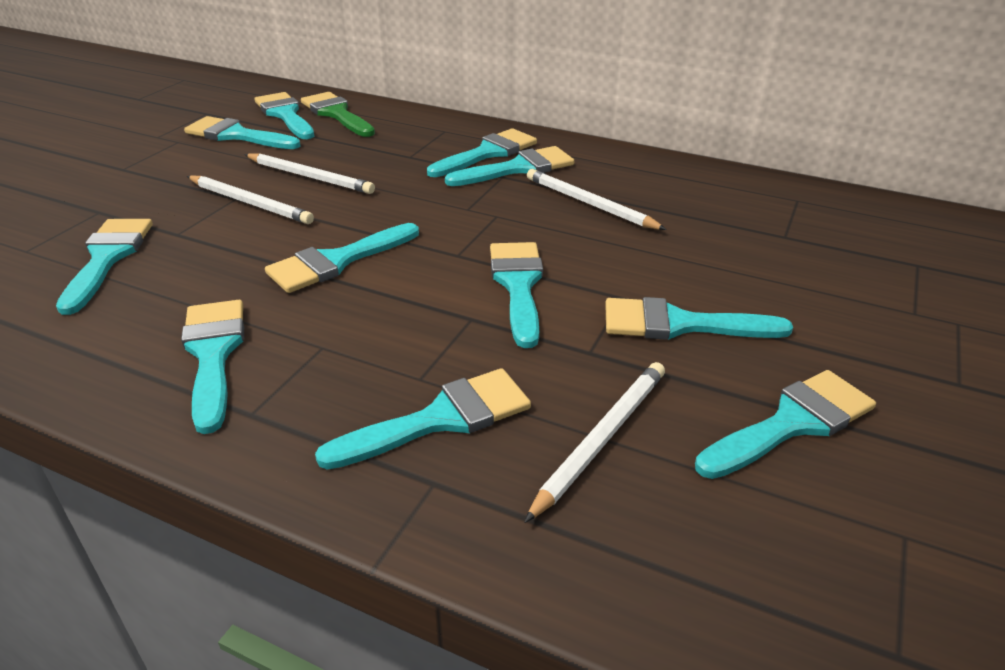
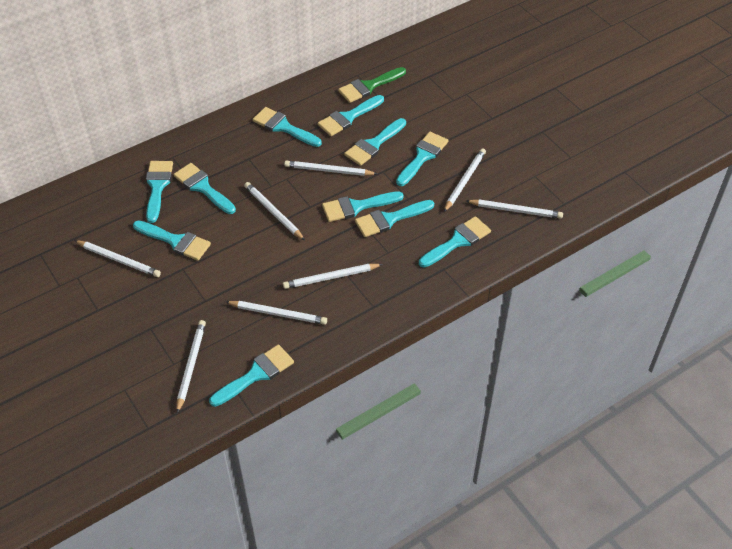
white pencil: [187,175,314,224] [244,153,375,194] [524,362,665,523] [527,169,667,230] = 4 -> [74,240,161,277] [177,320,206,413] [226,301,327,325] [244,182,305,241] [283,264,383,289] [284,160,377,176] [444,148,486,212] [467,199,563,219] = 8

